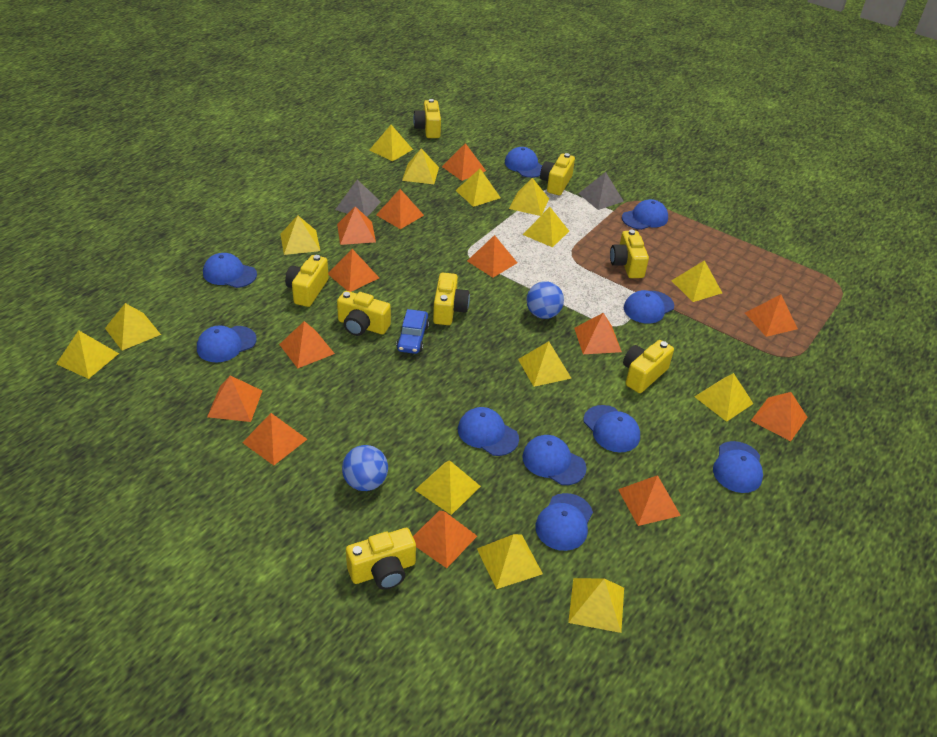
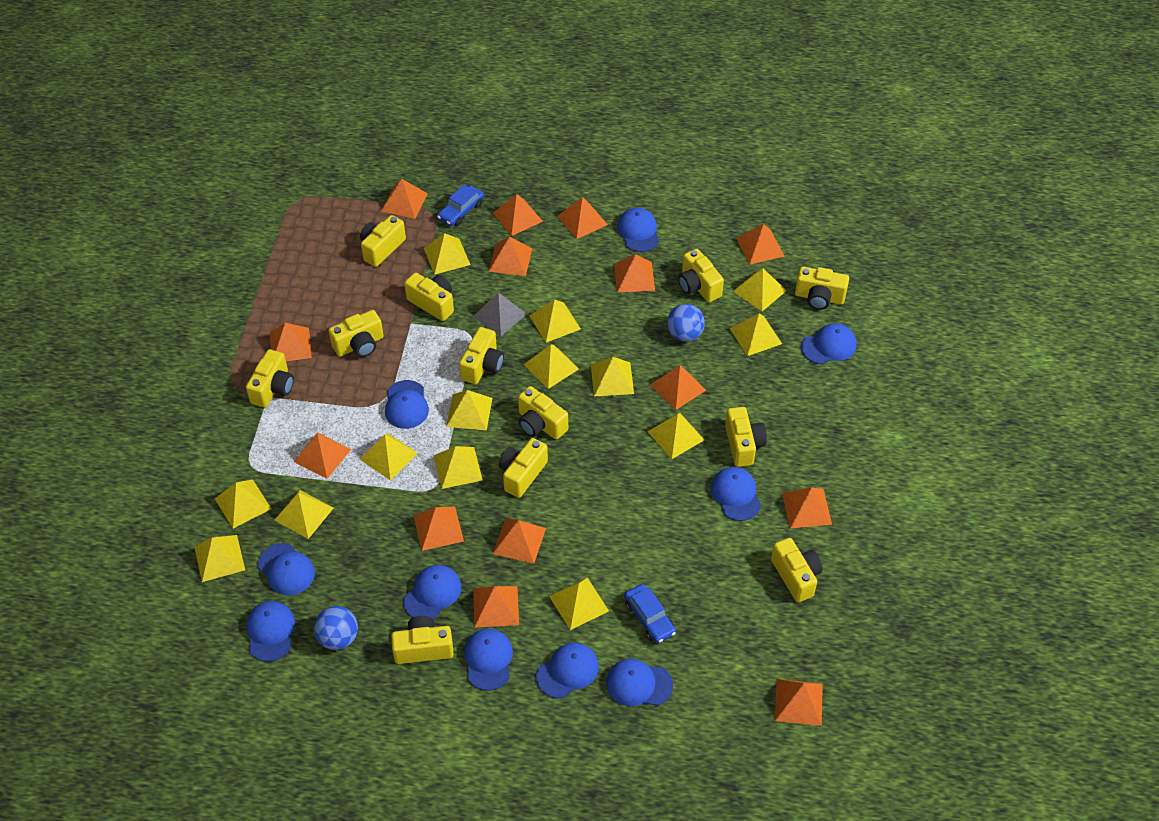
blue car: [396,309,429,354] = 1 -> [437,185,484,226] [624,584,676,644] = 2
grey pyramid: [335,179,381,217] [578,172,624,210] = 2 -> [473,292,527,336] = 1
orange pyramid: [207,376,262,422] [242,413,307,465] [279,321,335,368] [328,249,379,292] [337,206,376,245] [376,189,424,229] [413,511,477,568] [442,143,486,181] [467,235,517,278] [574,313,622,354] [618,475,681,526] [745,294,798,337] [751,392,808,441] = 13 -> [270,323,312,361] [293,433,351,479] [381,179,428,219] [413,506,464,551] [473,586,519,628] [488,237,533,276] [493,194,543,236] [493,519,546,564] [557,197,608,239] [614,254,655,292] [650,365,706,410] [736,224,784,265] [775,679,823,726] [782,487,832,528] = 14
yellow camera: [285,255,329,307] [337,291,391,336] [346,528,416,590] [413,99,441,138] [433,273,470,325] [540,153,575,195] [610,230,649,278] [623,340,674,393] = 8 -> [246,349,294,408] [328,310,384,357] [360,215,406,267] [391,616,454,664] [404,273,454,321] [459,327,504,384] [499,438,548,498] [518,386,568,440] [678,249,724,302] [725,407,767,467] [771,538,823,602] [795,266,849,310] = 12

